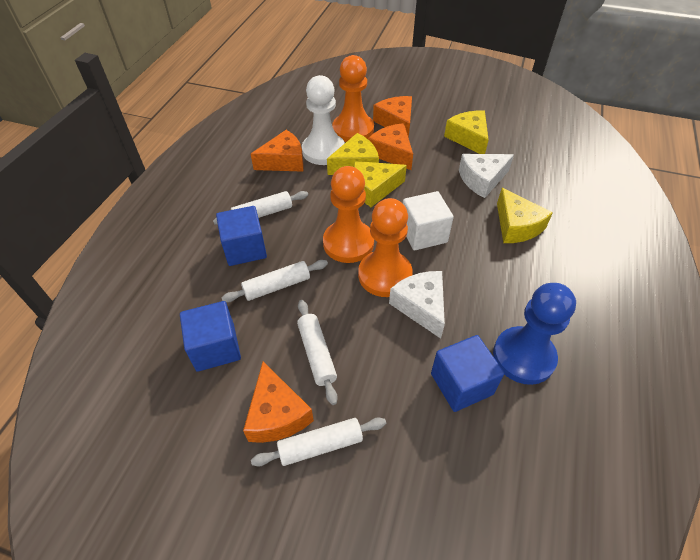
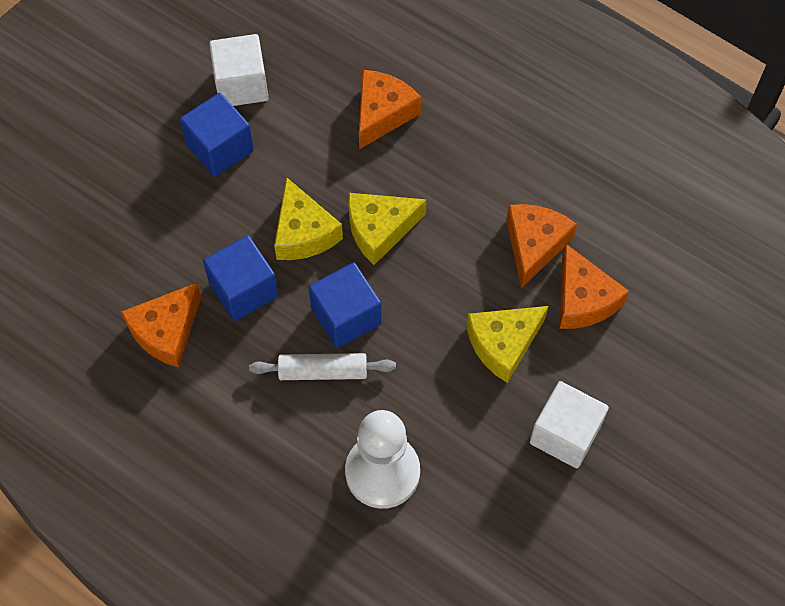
blue pawn: [493,283,576,385] = 1 -> none = 0
orange pawn: [323,166,374,263] [332,55,374,142] [358,198,413,297] = 3 -> none = 0
white cheese: [389,271,445,339] [459,154,514,198] = 2 -> none = 0
white cube: [403,191,454,251] = 1 -> [209,34,269,106] [530,381,609,469] = 2
white rolling pin: [213,191,308,225] [222,260,328,302] [251,417,386,466] [297,300,338,405] = 4 -> [249,353,396,380] = 1
yellow cheese: [327,133,379,175] [354,161,407,207] [444,111,489,154] [497,188,553,243] = 4 -> [274,177,343,260] [348,193,426,265] [467,306,548,383] = 3

